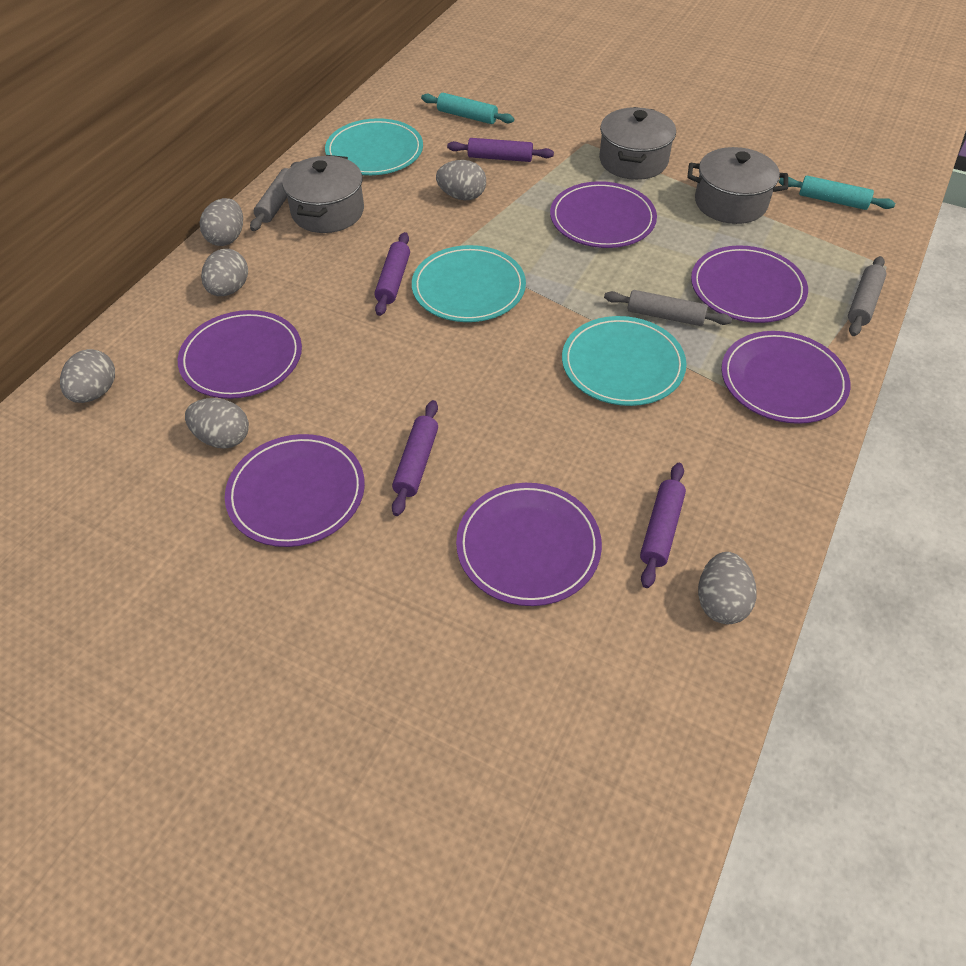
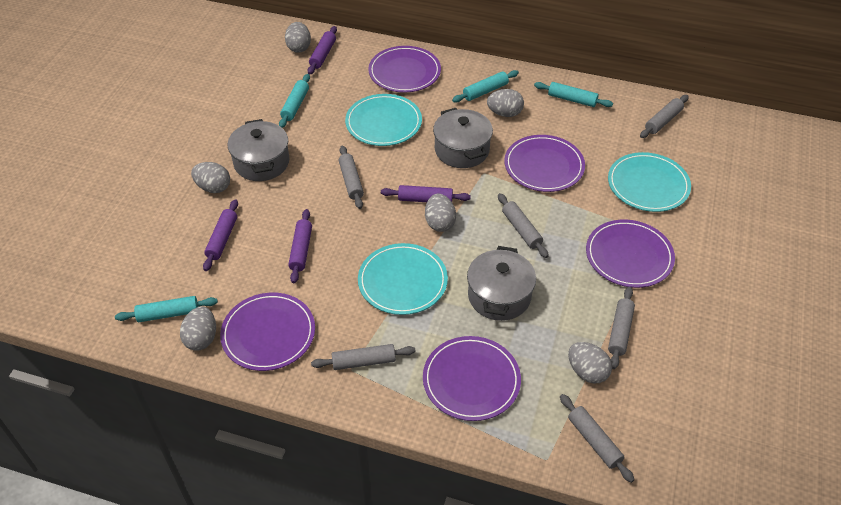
grey rolling pin: [250,162,298,231] [604,290,732,326] [848,256,886,336] = 3 -> [311,344,416,370] [339,146,364,209] [498,193,549,258] [560,394,634,483] [608,287,635,369] [640,95,689,138] = 6
purple plate: [178,310,302,399] [225,434,365,547] [456,483,602,606] [550,181,657,248] [691,245,808,323] [721,331,851,424] = 6 -> [220,293,315,371] [368,46,441,93] [423,336,521,421] [504,135,585,192] [586,220,675,288] = 5
turquoise rolling pin: [421,93,514,124] [779,176,895,210] = 2 -> [115,296,218,322] [279,74,310,128] [452,70,519,103] [534,82,613,107] = 4

